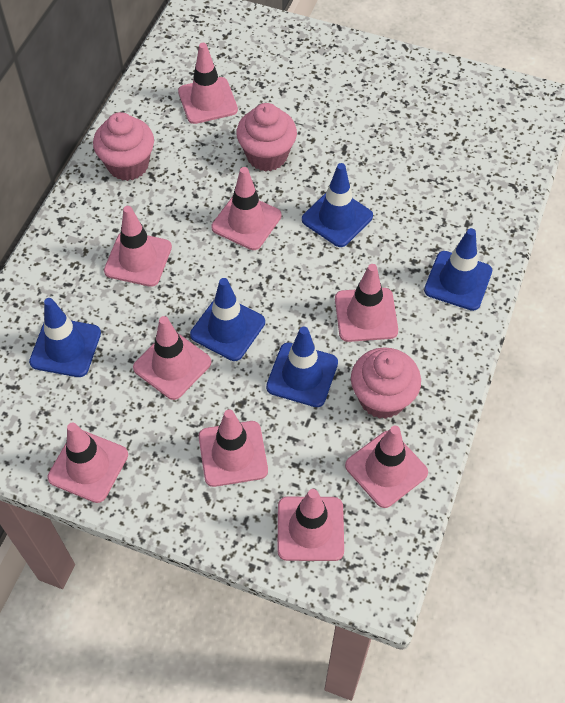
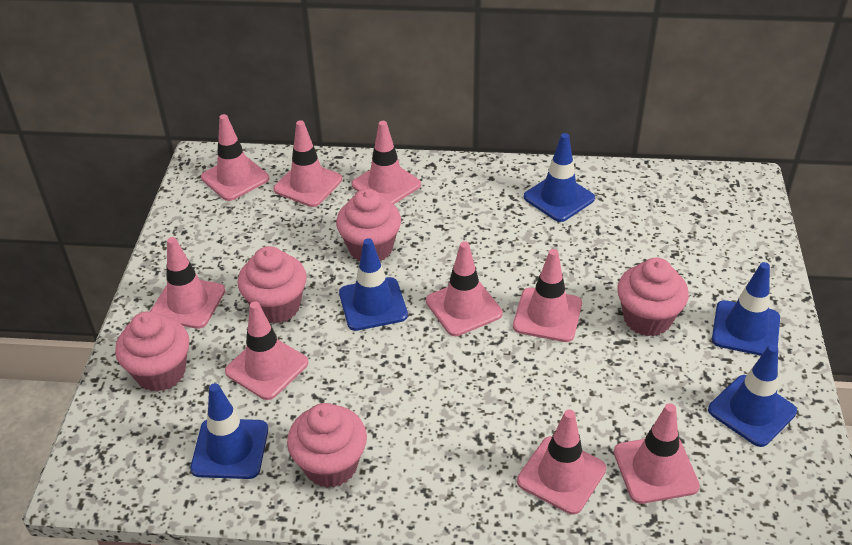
pink cupcake: [93,112,154,181] [236,103,297,172] [351,347,421,419] = 3 -> [115,311,189,392] [238,246,307,324] [287,403,367,488] [336,189,401,261] [617,258,689,336] = 5

